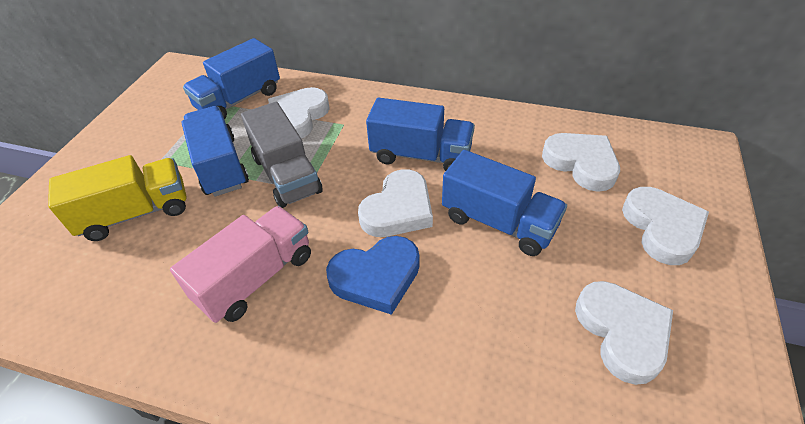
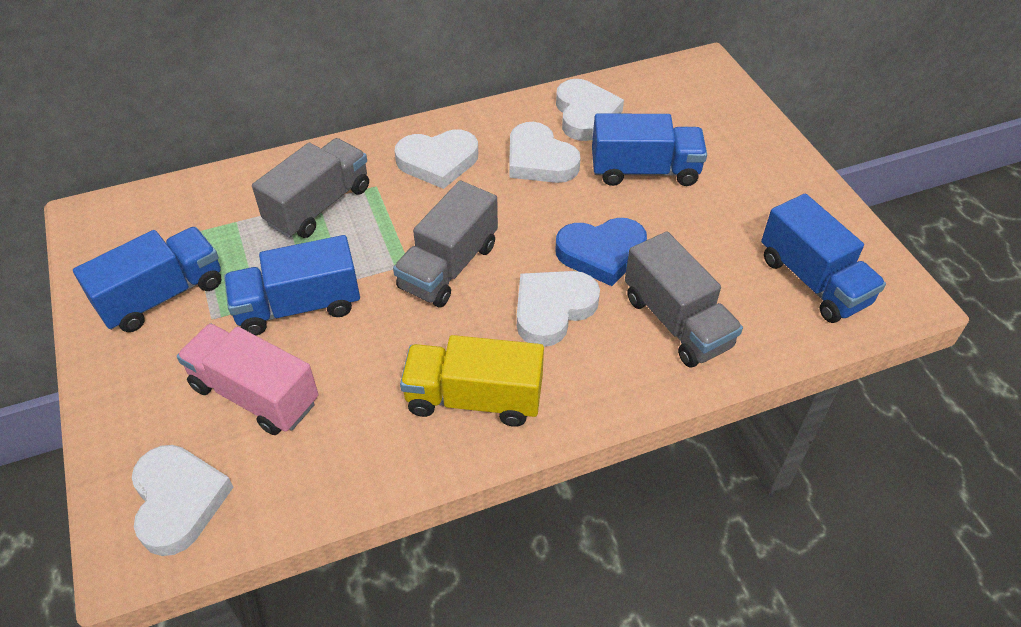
grey truck: [241,102,323,208] = 1 -> [252,138,369,238] [393,180,498,308] [625,232,743,367] = 3

